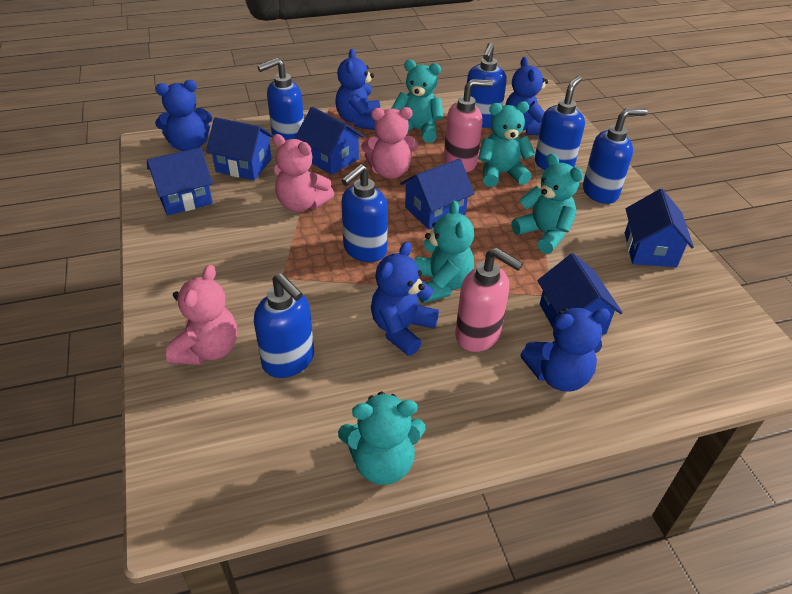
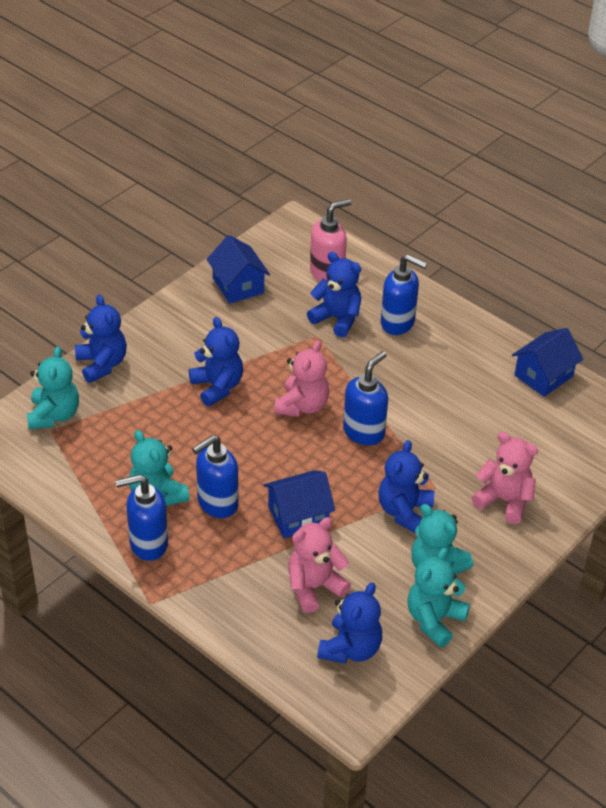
blue house: [147,147,213,215] [206,117,274,180] [295,107,364,175] [400,158,475,229] [537,253,623,335] [625,189,694,267] = 6 -> [207,235,270,304] [264,470,335,538] [512,328,583,397] = 3
blue soap dispenser: [254,273,314,378] [257,58,304,141] [341,164,388,262] [467,43,507,128] [535,76,585,170] [583,108,647,204] = 6 -> [115,474,168,561] [192,435,238,518] [343,351,388,445] [381,254,428,335] = 4
pink soap dispenser: [444,79,493,172] [455,248,523,352] = 2 -> [310,199,351,282] = 1
turquoise teddy bear: [338,392,426,485] [391,60,444,143] [414,201,474,303] [478,101,535,187] [511,153,583,254] = 5 -> [27,346,79,429] [129,430,190,506] [407,548,470,648] [411,504,473,574] = 4

